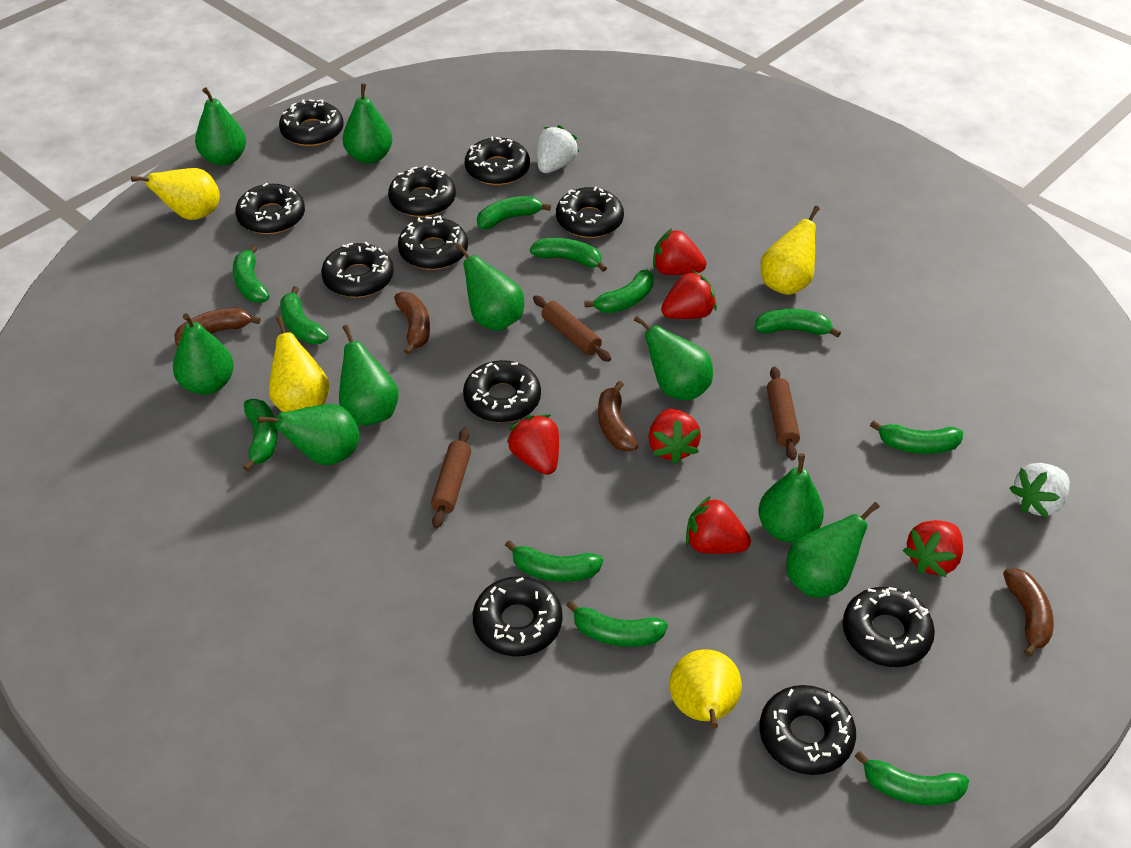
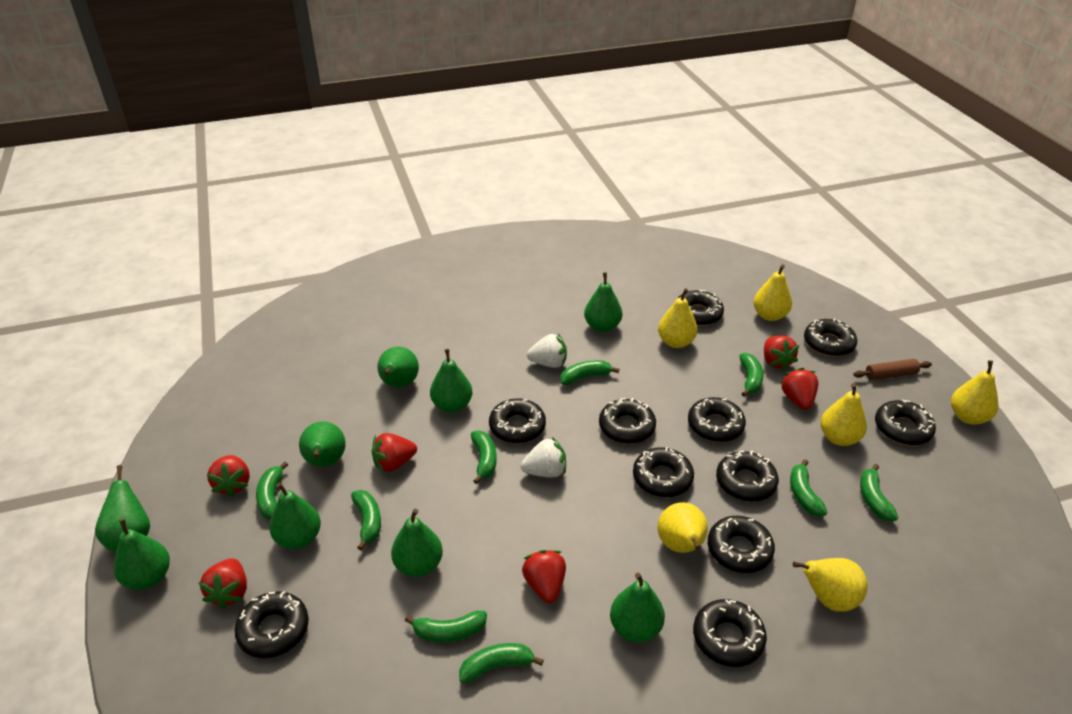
brown banana: [174,308,261,346] [394,292,430,355] [598,381,638,452] [1003,569,1054,657] = 4 -> none = 0
brown rolling pin: [431,428,471,529] [533,295,611,362] [767,367,800,460] = 3 -> [853,359,932,380] = 1
green banana: [233,245,270,303] [243,399,278,471] [280,286,329,344] [477,196,551,229] [505,540,603,582] [530,238,607,272] [566,600,668,647] [584,270,654,313] [755,309,841,338] [854,751,969,805] [870,420,963,454] = 11 -> [256,462,288,519] [351,490,381,550] [405,611,487,642] [459,643,544,683] [471,431,497,484] [560,360,619,385] [739,353,763,397] [790,459,827,516] [860,464,898,521] = 9
yellow pear: [131,168,220,220] [269,316,329,412] [669,649,742,729] [760,206,820,295] = 4 -> [658,288,698,348] [658,502,708,553] [753,264,792,321] [793,558,867,612] [820,383,867,446] [951,360,998,425] = 6

